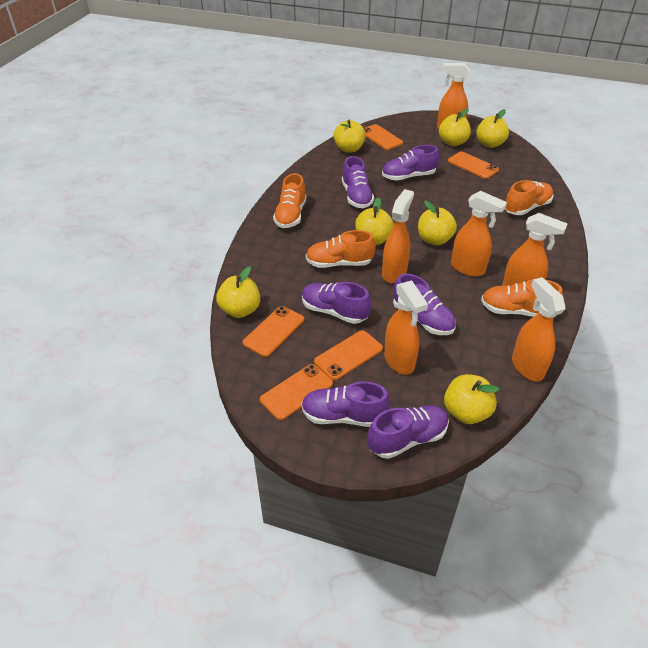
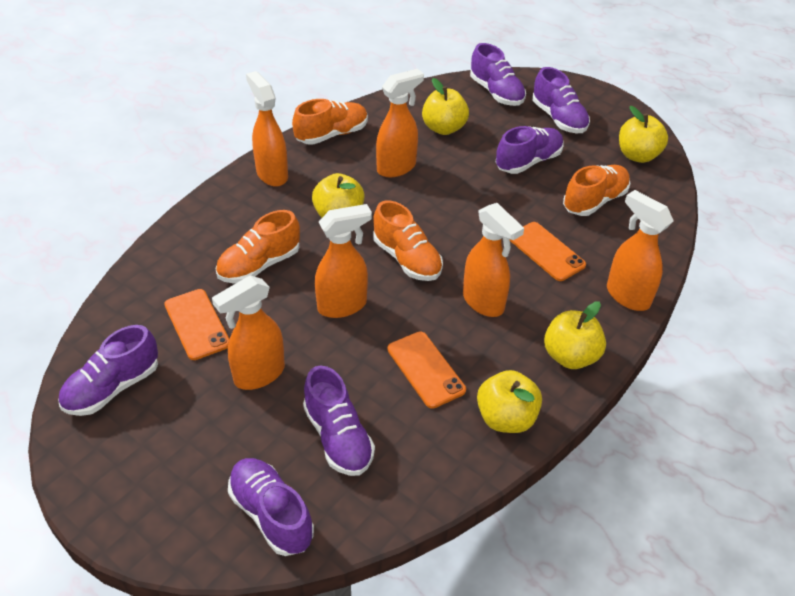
orange phone: [243,306,304,357] [260,364,333,420] [314,330,383,380] [364,124,403,150] [448,151,499,179] = 5 -> [164,289,229,360] [388,331,466,409] [510,222,586,281] = 3
yellow apple: [216,266,260,318] [334,120,366,153] [355,197,394,245] [418,201,457,246] [439,108,471,146] [444,374,499,424] [476,109,509,148] = 7 -> [312,173,364,218] [422,78,469,135] [477,370,542,433] [544,302,606,369] [619,106,668,163] = 5

